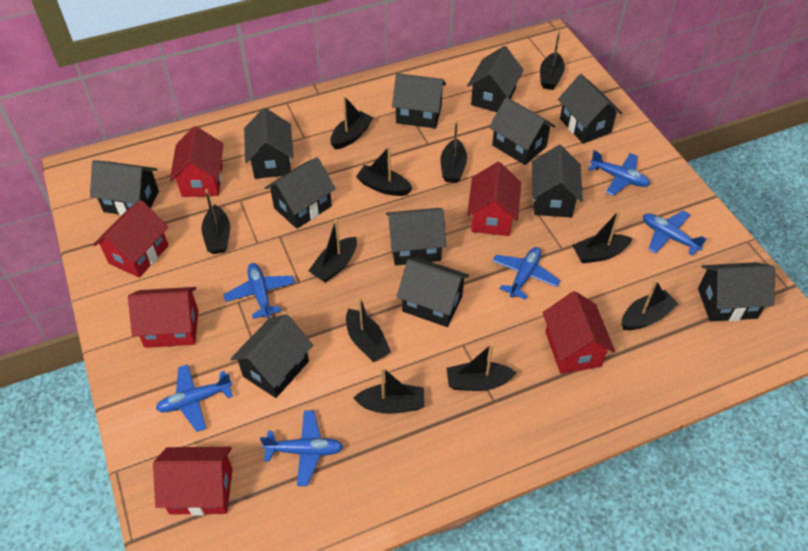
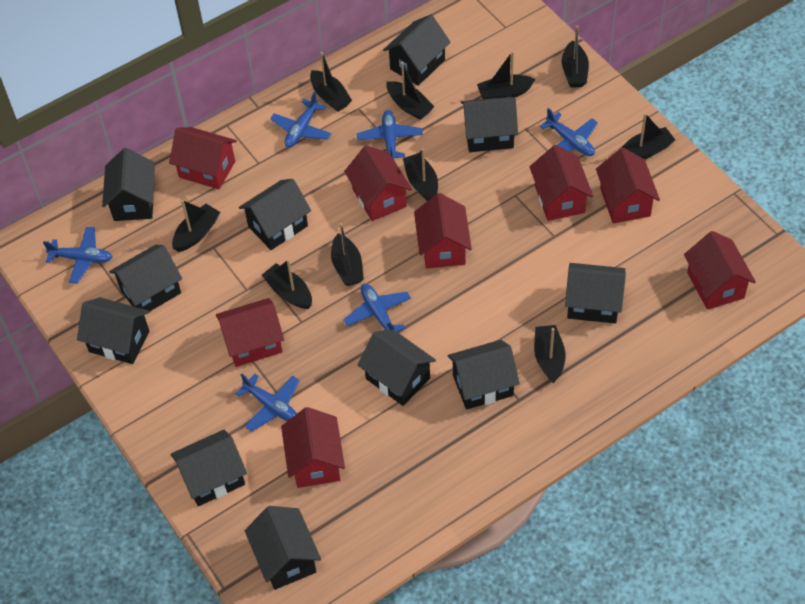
black boat: [201,189,230,254] [308,219,357,283] [330,96,373,150] [346,296,391,362] [353,367,424,414] [356,146,413,196] [441,120,467,183] [447,343,517,391] [540,30,565,90] [572,210,633,263] [622,280,678,330] = 11 -> [172,200,220,252] [262,259,312,309] [310,52,352,112] [331,223,364,286] [386,62,434,120] [403,149,438,201] [477,51,536,99] [534,325,566,383] [562,25,589,88] [621,113,675,159] = 10
black house: [90,160,159,215] [231,314,313,398] [244,108,294,179] [265,157,336,229] [386,208,446,265] [392,73,446,129] [397,258,469,327] [467,46,524,112] [489,97,556,165] [532,145,583,217] [558,74,622,144] [698,262,775,322] = 12 -> [77,297,150,364] [102,148,155,221] [109,245,182,311] [171,429,247,506] [239,179,311,250] [245,506,321,590] [357,330,436,406] [383,14,451,86] [447,340,520,410] [461,97,518,152] [565,263,626,323] = 11
red house: [93,200,169,278] [128,287,199,348] [153,447,233,516] [170,126,223,197] [467,162,521,236] [543,291,615,374] = 6 -> [169,127,237,189] [216,298,284,367] [281,407,345,488] [344,146,412,221] [414,193,472,269] [530,145,593,221] [596,148,660,224] [684,231,756,310] = 8

